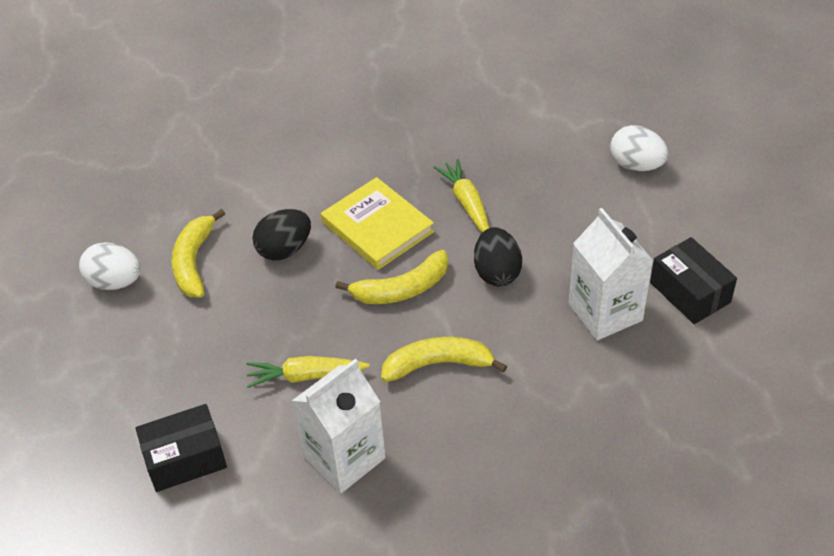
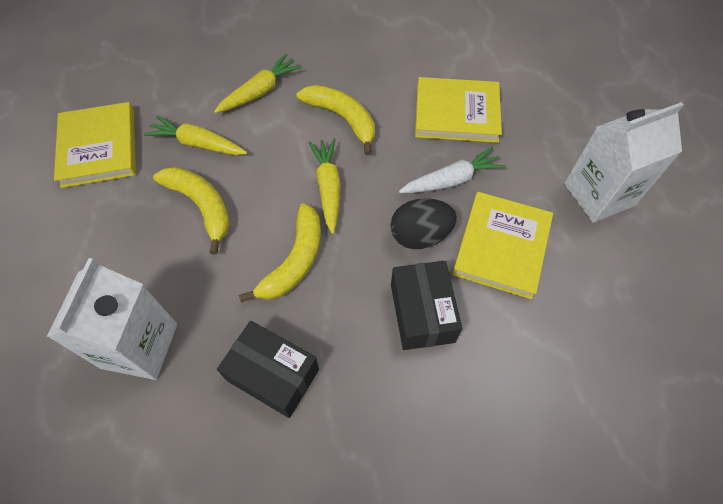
black egg: [252,209,311,260] [474,227,522,286] = 2 -> [390,198,457,249] = 1
white carrot: none = 0 -> [399,147,506,193] = 1
white egg: [79,242,141,290] [610,125,669,171] = 2 -> none = 0
yellow book: [321,177,434,270] = 1 -> [54,102,136,188] [415,77,502,143] [452,192,553,299] = 3
yellow carrot: [247,356,370,388] [434,159,489,233] = 2 -> [144,115,247,155] [214,54,302,113] [308,138,341,234] = 3

